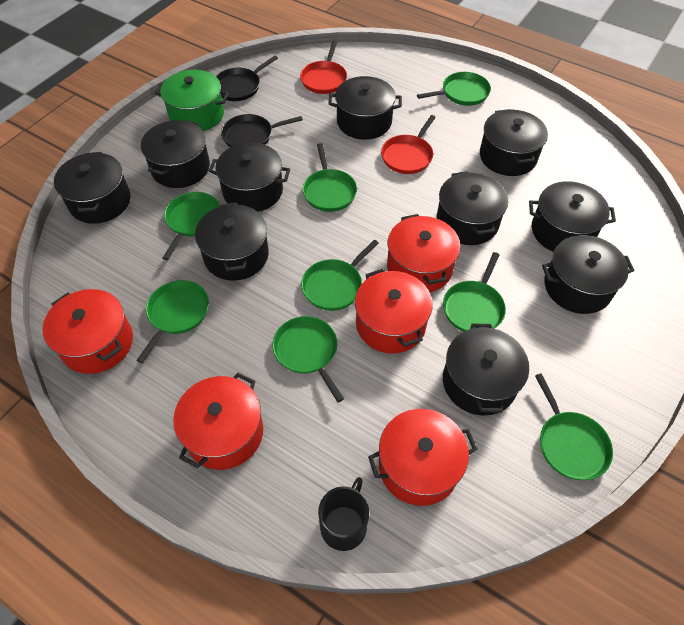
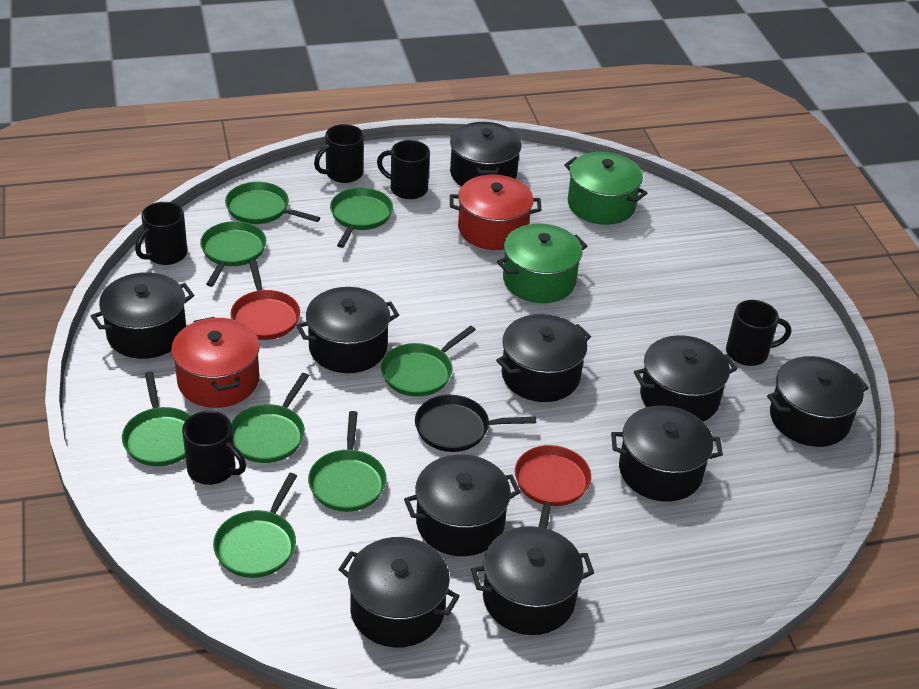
black mug: [318,477,369,551] = 1 -> [135,202,187,265] [182,411,246,485] [314,124,364,183] [377,140,430,199] [726,300,791,366] = 5
black pan: [216,56,278,101] [221,114,303,147] = 2 -> [415,395,536,452] = 1
green pot: [155,70,229,131] = 1 -> [497,224,587,303] [564,152,647,225] = 2
red pot: [42,289,133,374] [173,373,263,470] [355,268,433,354] [368,409,477,506] [387,214,460,292] = 5 -> [171,317,260,408] [450,175,541,250] = 2

